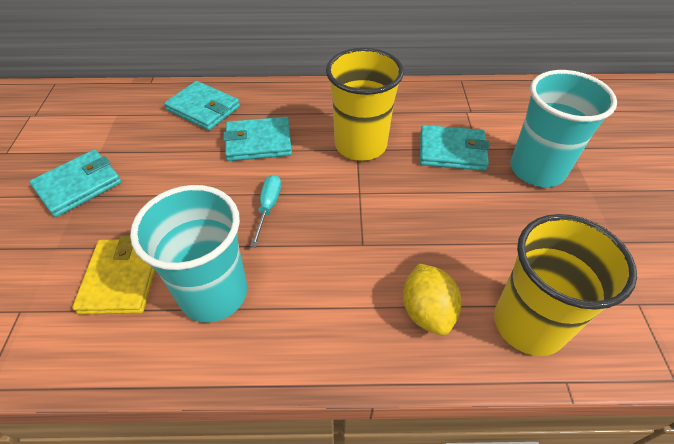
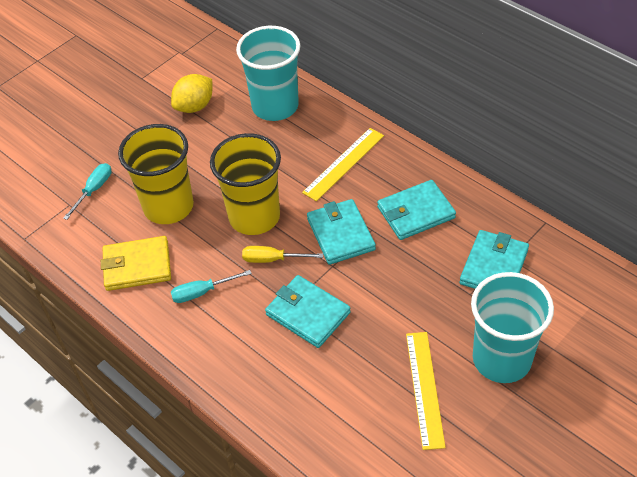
turquoise screwdriver: [250,175,281,247] = 1 -> [63,163,112,220] [171,270,252,303] = 2
yellow ruler: none = 0 -> [302,128,384,201] [406,332,446,450] = 2
yellow screwdriver: none = 0 -> [242,246,323,263] = 1

